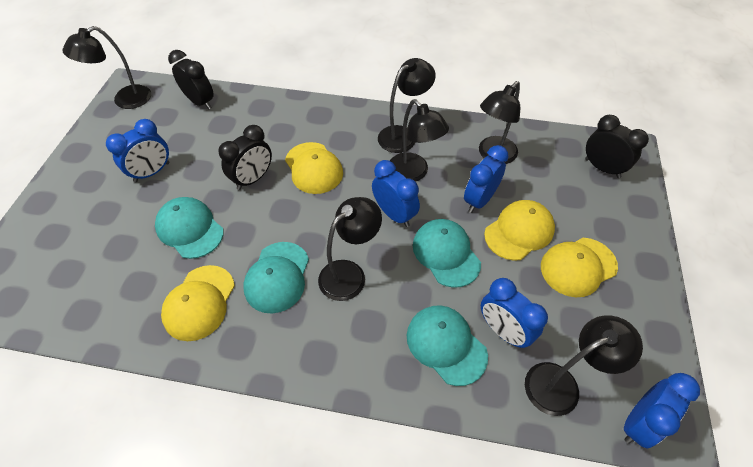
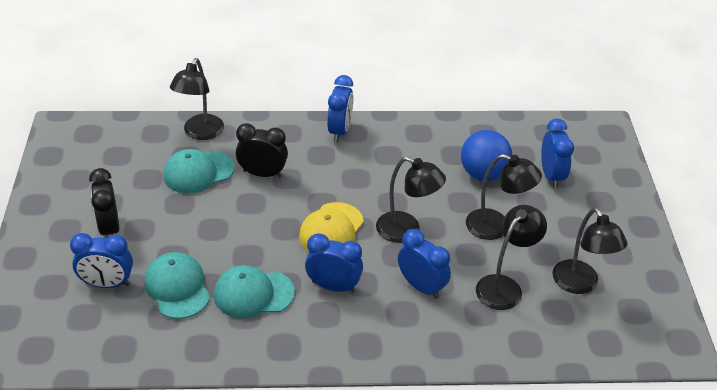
black clock: [168,50,214,110] [218,125,272,190] [585,115,649,178] = 3 -> [89,168,120,237] [236,123,288,177] = 2
black lamp: [62,26,151,109] [318,197,382,301] [378,58,436,153] [390,99,449,182] [479,81,520,164] [525,315,643,416] = 6 -> [170,58,224,140] [376,157,446,243] [466,154,542,240] [476,205,547,310] [552,208,628,294] = 5
blue ball: none = 0 -> [461,130,512,181] = 1
turquoise cap: [155,197,224,259] [243,242,309,314] [407,305,488,386] [413,219,481,288] = 4 -> [144,252,210,319] [163,149,234,194] [214,265,295,318] = 3
yellow cap: [161,265,235,341] [285,142,343,194] [484,200,555,261] [541,238,618,297] = 4 -> [299,202,364,252] = 1

